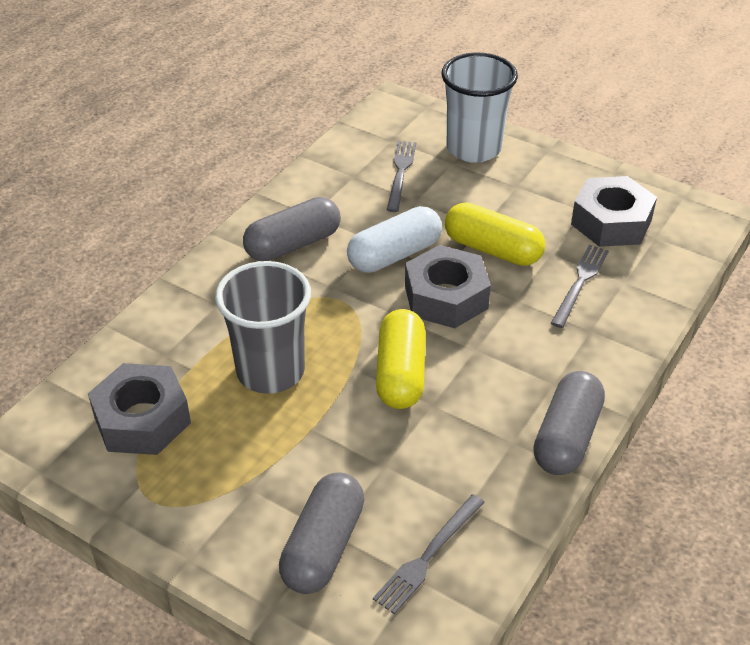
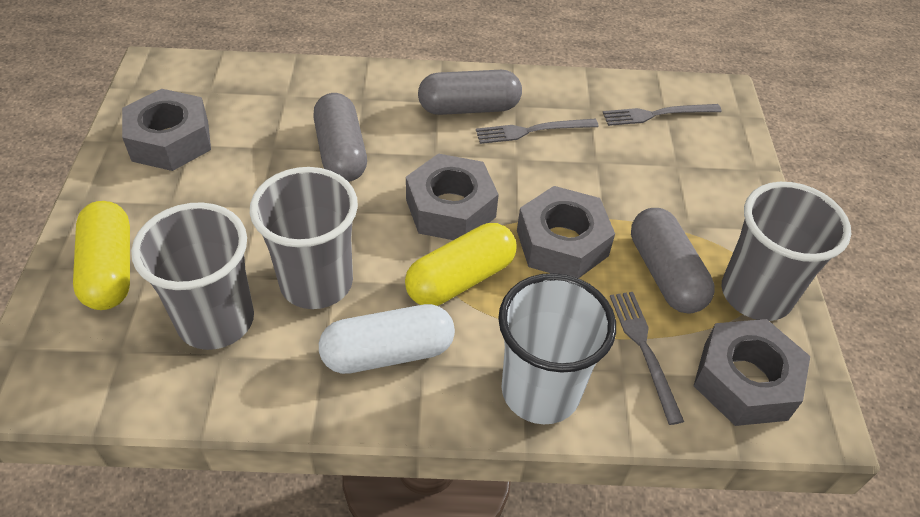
grey cup: [215,261,311,394] = 1 -> [131,202,254,350] [250,167,358,309] [722,182,851,321] = 3
grey nut: [88,363,191,455] [405,245,491,328] [571,176,657,247] = 3 -> [122,89,211,171] [406,154,499,240] [517,186,615,278] [694,319,810,426] = 4

